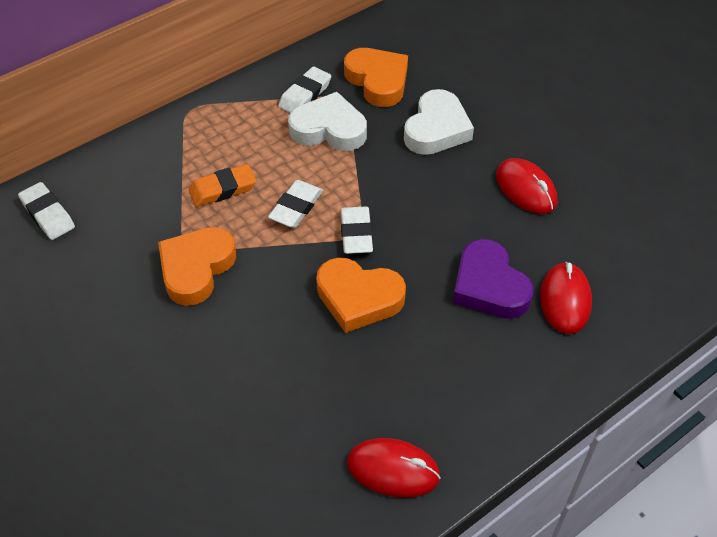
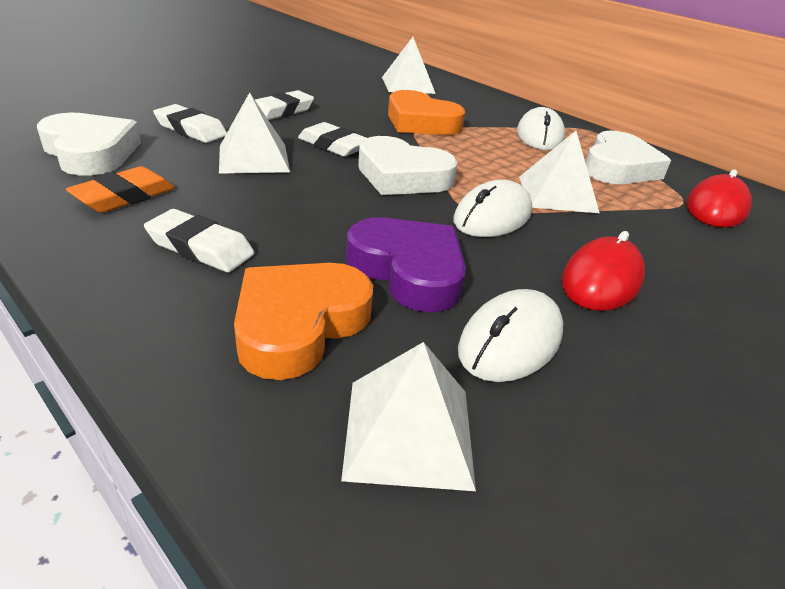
orange heart: [158,227,236,306] [316,258,406,333] [344,48,408,107] = 3 -> [234,263,373,380] [388,90,465,135] = 2
red mouse: [347,438,441,498] [496,158,557,214] [540,262,592,334] = 3 -> [562,231,645,311] [686,169,752,228] = 2
white heart: [288,92,367,151] [404,89,474,155] = 2 -> [37,113,141,176] [358,136,458,195] [585,131,671,184] = 3
white mouse: none = 0 -> [453,179,532,237] [458,289,563,382] [517,107,565,150] = 3
white pyramid: none = 0 -> [219,92,290,174] [341,342,476,491] [382,37,436,94] [519,131,600,214] = 4

